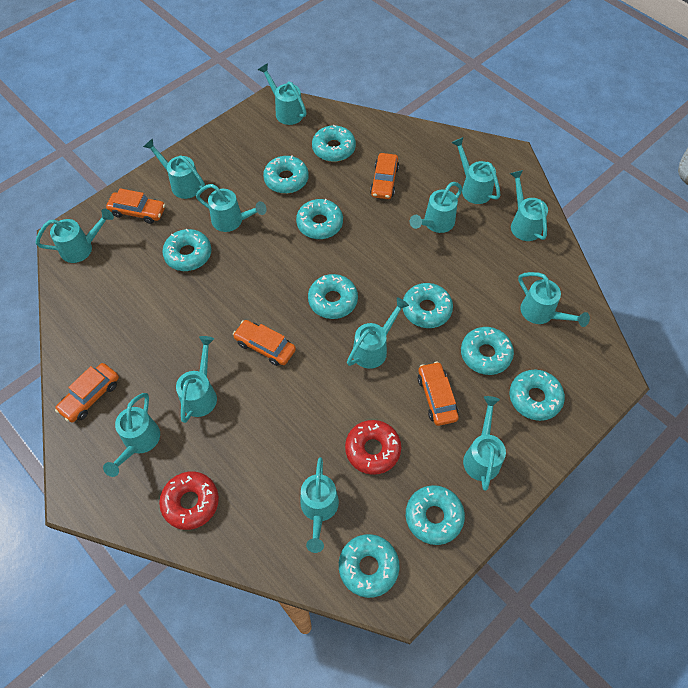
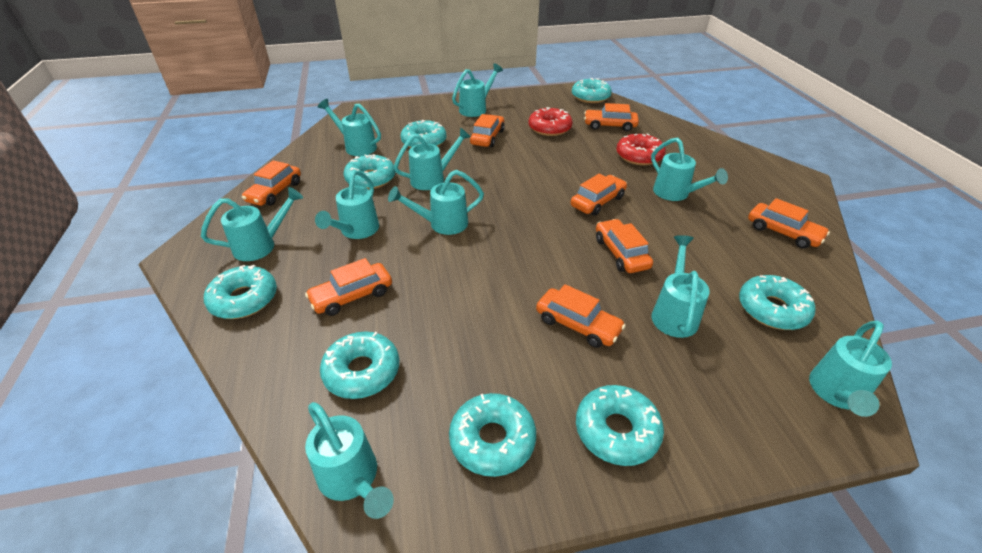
orange car: [55,363,119,422] [106,188,165,224] [233,320,296,366] [370,153,399,199] [418,361,459,426] = 5 -> [242,160,301,206] [305,258,392,316] [470,114,505,147] [536,284,626,348] [571,174,627,216] [584,103,639,131] [596,219,653,273] [748,198,830,249] = 8
turquoise donut: [162,229,211,271] [263,155,309,194] [296,199,343,239] [308,274,358,319] [312,125,356,162] [339,534,400,598] [403,283,453,328] [406,485,465,545] [461,327,514,375] [510,370,565,421] = 10 -> [204,265,277,319] [320,331,399,399] [343,154,395,189] [401,120,446,148] [449,393,536,477] [572,78,612,103] [576,385,664,466] [739,275,815,330] = 8
turquoise watering can: [36,209,114,263] [103,393,160,477] [143,138,205,199] [176,336,217,423] [196,184,266,232] [258,63,307,125] [301,457,339,553] [347,297,409,369] [410,182,462,233] [451,137,501,204] [463,396,506,491] [510,170,548,241] [518,272,590,327] = 13 -> [201,187,303,261] [305,402,394,519] [315,170,379,239] [318,99,381,156] [388,170,484,235] [394,127,471,190] [452,63,503,117] [651,137,728,201] [651,235,710,338] [809,321,892,417] = 10

